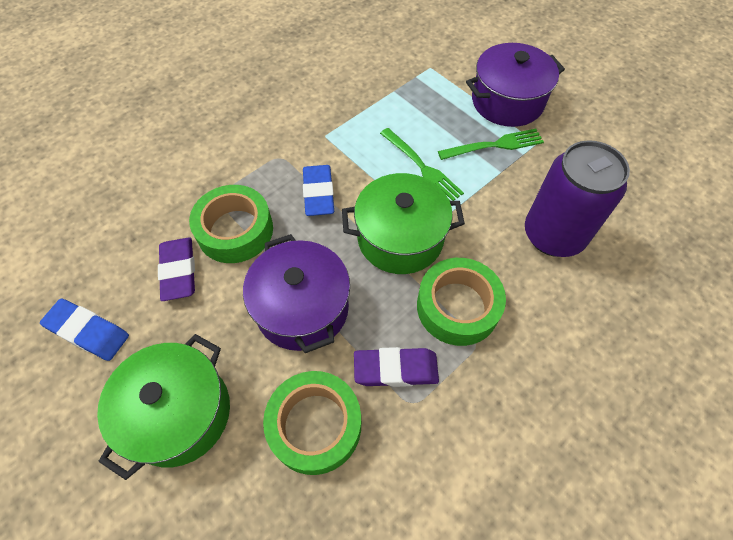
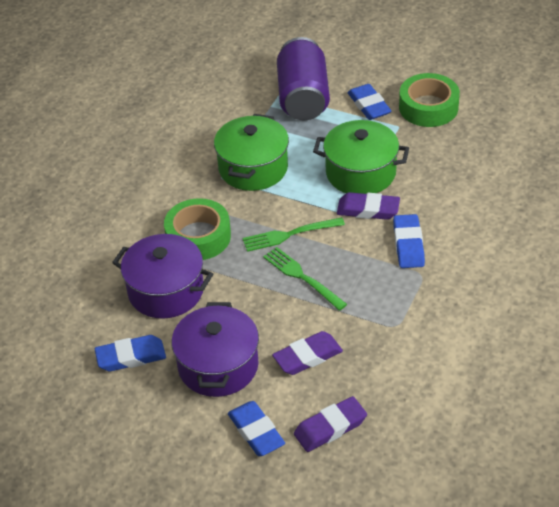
blue eraser: [40,299,129,361] [303,165,334,216] = 2 -> [95,335,166,372] [228,401,285,456] [348,84,391,120] [393,214,425,268] = 4
green tape: [189,185,273,263] [263,371,361,475] [417,258,506,346] = 3 -> [164,198,231,260] [399,73,460,127] = 2
purple eraser: [158,237,195,301] [354,347,439,387] = 2 -> [272,331,343,375] [294,396,367,452] [337,192,400,220] = 3

